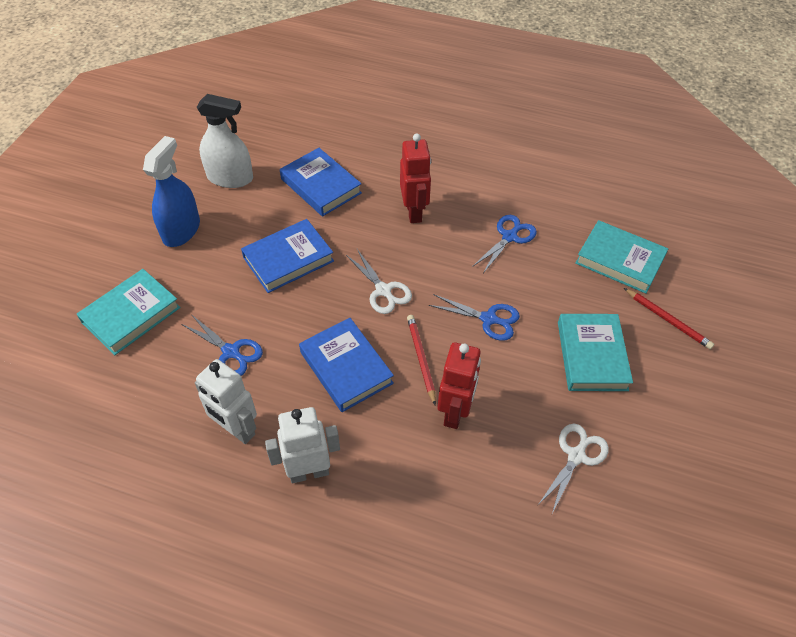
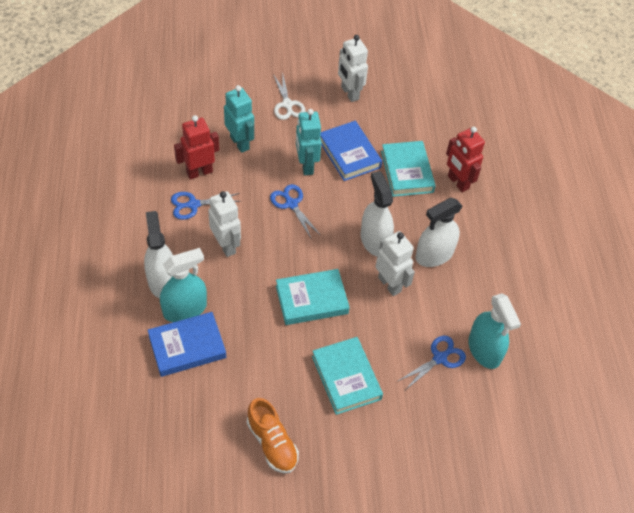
blue book: [241,219,334,293] [280,148,362,217] [299,318,394,412] = 3 -> [148,312,226,377] [320,121,382,181] = 2
blue spray bottle: [143,136,200,247] = 1 -> none = 0
orange shoe: none = 0 -> [247,398,299,473] = 1
red pencil: [407,315,436,405] [624,288,714,349] = 2 -> none = 0
turquoise robot: none = 0 -> [224,85,254,153] [296,109,321,175] = 2
turquoise spray bottle: none = 0 -> [160,248,207,322] [468,293,521,369] = 2
white robot: [195,359,257,444] [265,407,340,483] = 2 -> [208,191,241,257] [338,35,368,102] [375,231,415,296] = 3
white scissors: [346,249,412,314] [537,424,609,516] = 2 -> [273,71,306,120] = 1
white spray bottle: [197,94,253,188] = 1 -> [144,211,173,298] [360,171,394,257] [415,198,462,267] = 3

